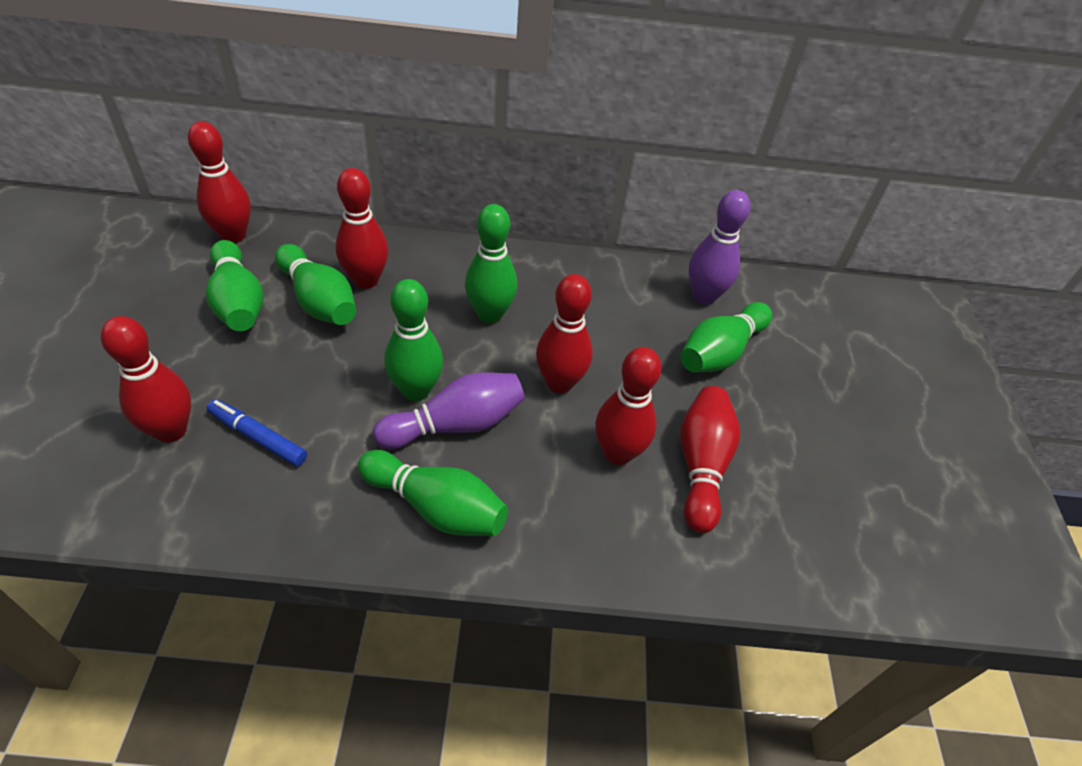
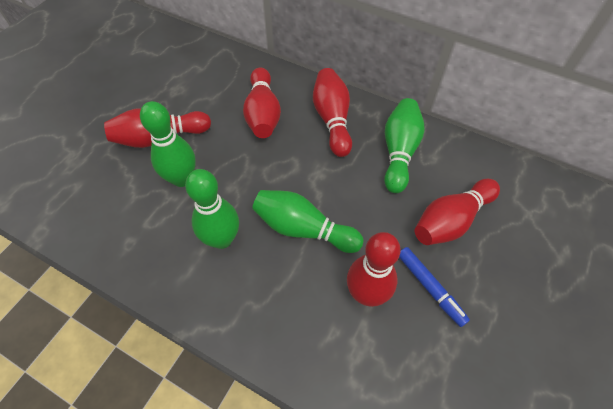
green bowling pin: [206,240,264,331] [275,244,356,325] [358,450,508,536] [384,279,443,401] [465,204,517,323] [681,302,772,372] = 6 -> [140,101,196,187] [185,169,239,249] [252,190,364,253] [384,98,425,193] = 4
purple bowling pin: [373,372,524,449] [689,190,750,305] = 2 -> none = 0
red bowling pin: [101,316,191,443] [188,121,251,243] [336,168,388,289] [536,274,593,393] [595,347,662,465] [680,386,740,533] = 6 -> [104,109,211,148] [243,67,281,138] [313,68,352,157] [347,232,401,307] [415,179,500,245] = 5

